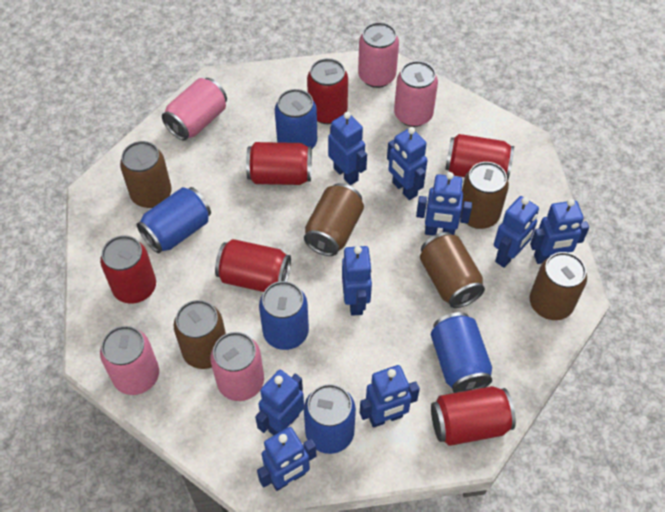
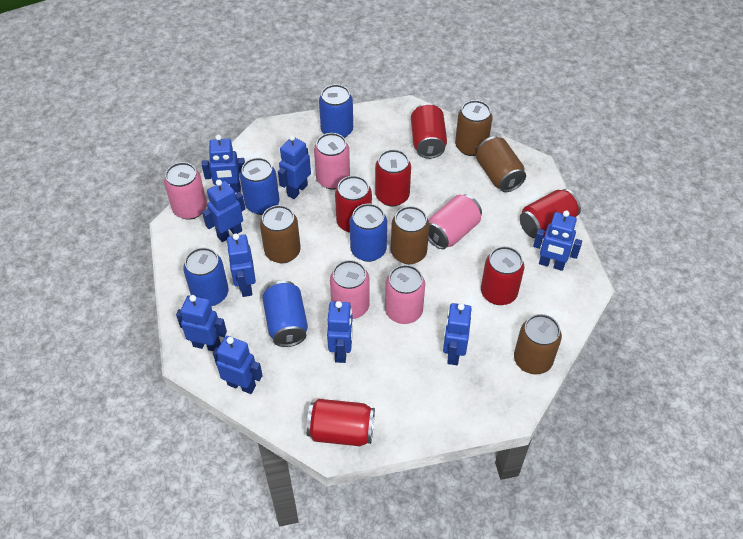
brown can: [120,141,172,208] [174,300,226,369] [304,183,364,256] [420,232,485,308] [460,162,509,229] [530,252,587,320] = 6 -> [260,205,301,263] [391,206,429,264] [455,100,492,156] [476,136,526,192] [514,314,562,375] = 5

